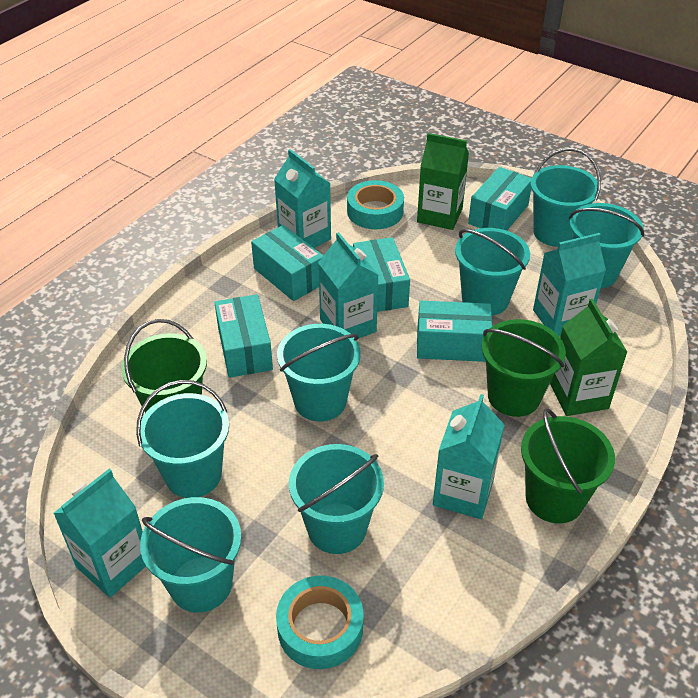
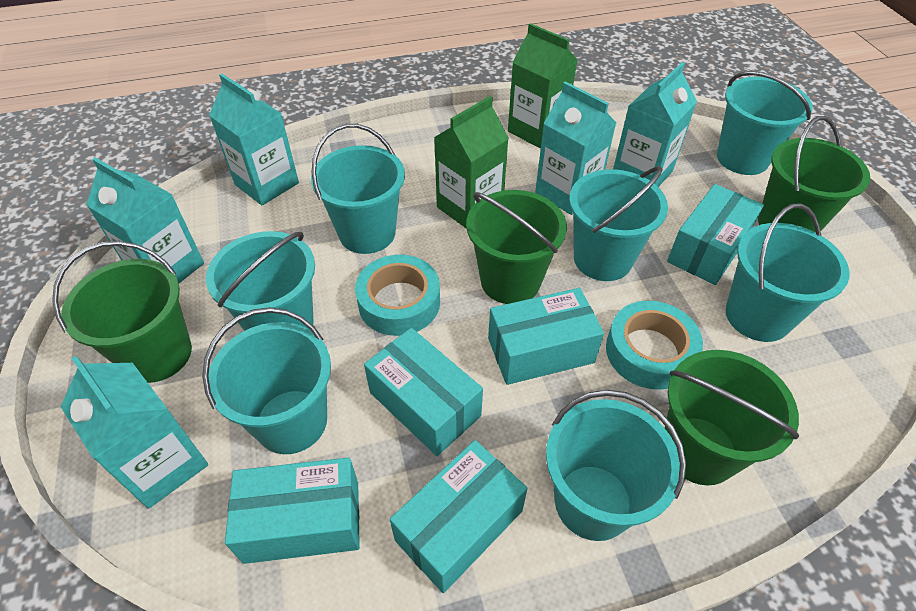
green bucket: [121,319,207,413] [482,319,566,417] [521,408,615,523] = 3 -> [52,241,192,383] [466,190,567,304] [665,350,800,485] [758,116,870,233] = 4

